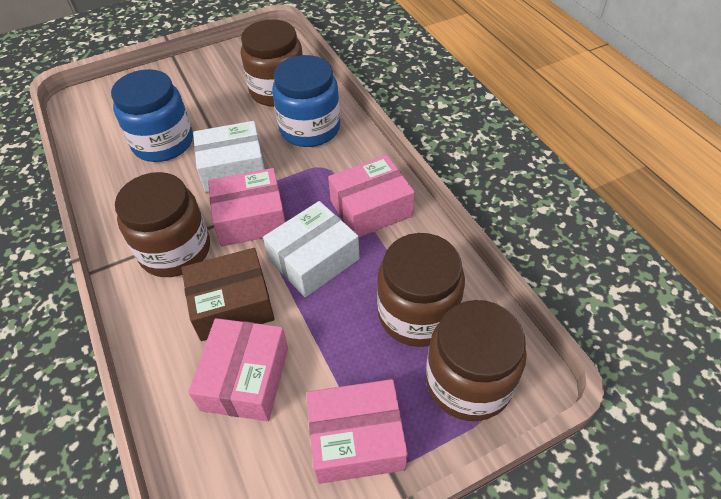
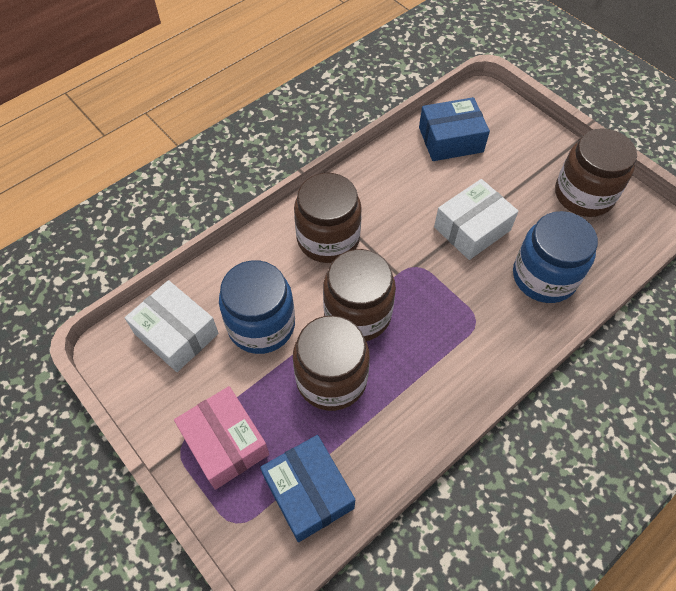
blue box: none = 0 -> [260,435,355,542] [419,97,490,161] = 2
brown box: [181,248,275,341] = 1 -> none = 0
pink box: [188,318,288,421] [208,168,285,246] [307,379,408,484] [328,155,415,238] = 4 -> [174,386,269,490] = 1

